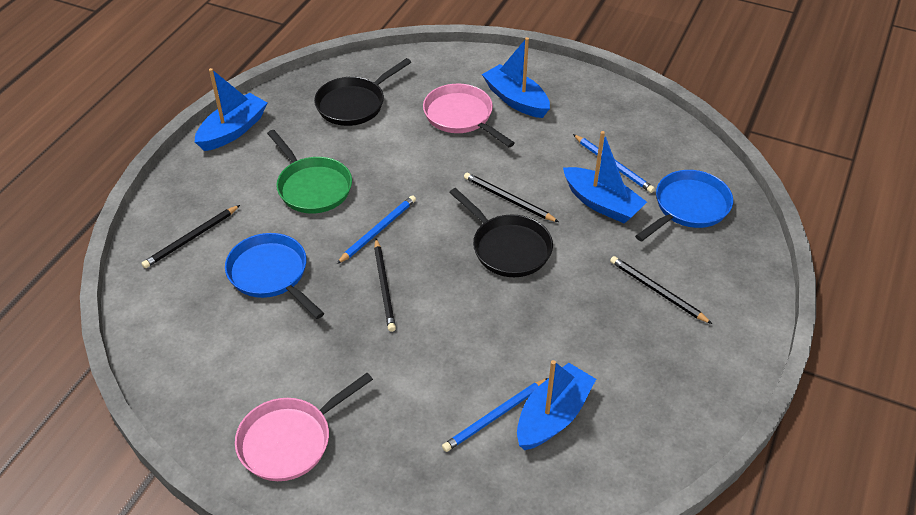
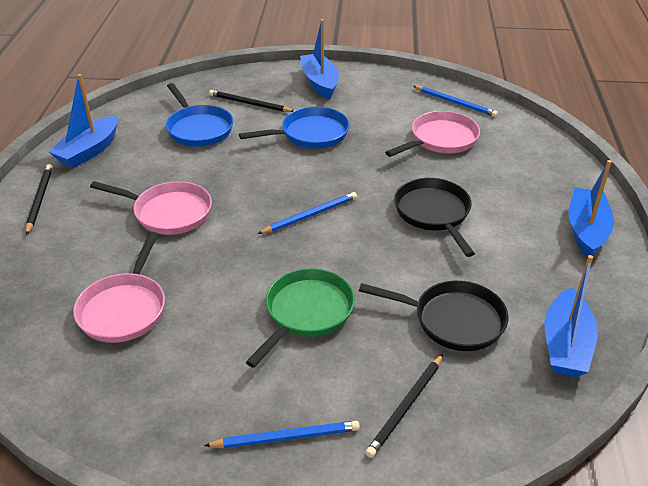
black pencil: [141,205,240,268] [374,239,396,332] [464,172,559,222] [610,256,712,324] = 4 -> [26,164,53,235] [209,90,294,112] [365,354,443,458] = 3
pink pan: [235,373,373,481] [423,83,515,147] = 2 -> [73,232,165,343] [90,181,212,235] [385,111,480,157] = 3

